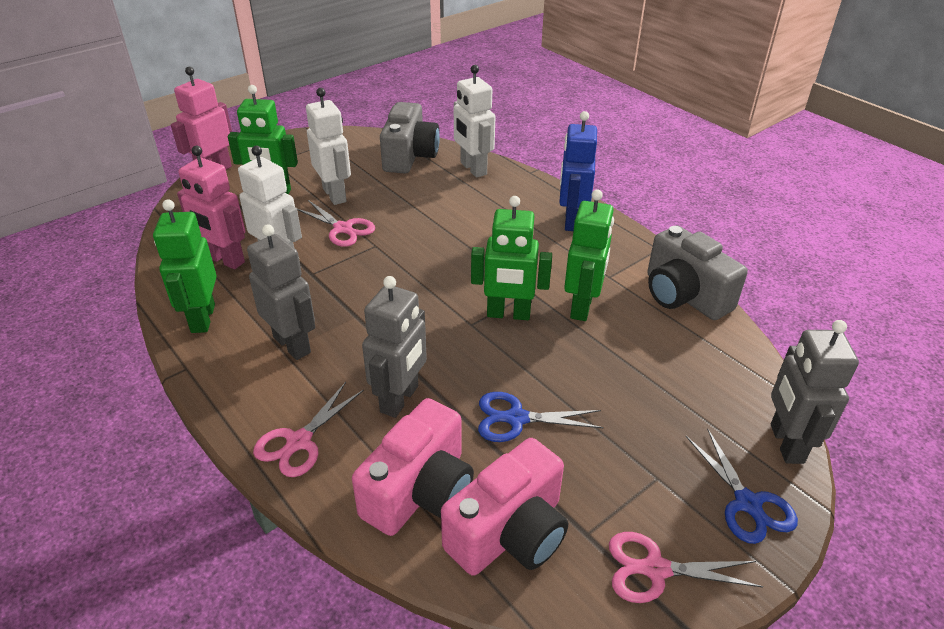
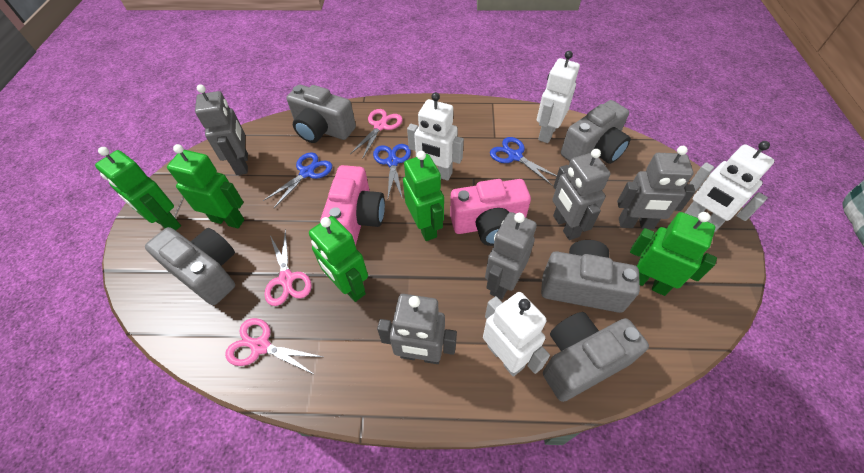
blue robot: [559,111,597,231] = 1 -> none = 0
blue scissors: [478,392,604,442] [686,429,798,544] = 2 -> [263,152,332,208] [373,144,411,199] [490,137,557,185] = 3
green robot: [153,199,217,333] [228,85,298,195] [471,196,552,320] [564,189,614,321] = 4 -> [95,147,181,230] [167,144,244,228] [309,216,368,302] [403,151,444,241] [630,212,717,296] = 5
grey camera: [380,102,440,173] [647,225,748,320] = 2 -> [145,227,235,305] [286,85,356,143] [541,240,640,313] [543,312,649,402] [561,100,631,164] = 5
grey robot: [247,224,315,360] [362,276,427,418] [771,320,859,464] = 3 -> [195,84,248,175] [377,294,457,364] [485,212,537,300] [552,149,611,240] [617,146,696,229] = 5
pink robot: [171,67,232,170] [177,146,245,269] = 2 -> none = 0
white robot: [238,145,302,247] [306,88,351,205] [454,65,495,178] = 3 -> [407,92,464,181] [483,292,550,377] [537,51,580,143] [685,141,774,232] = 4

